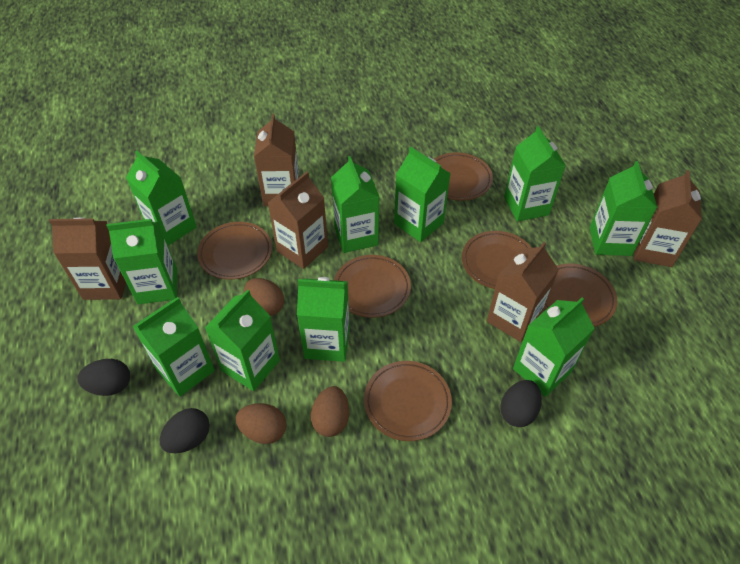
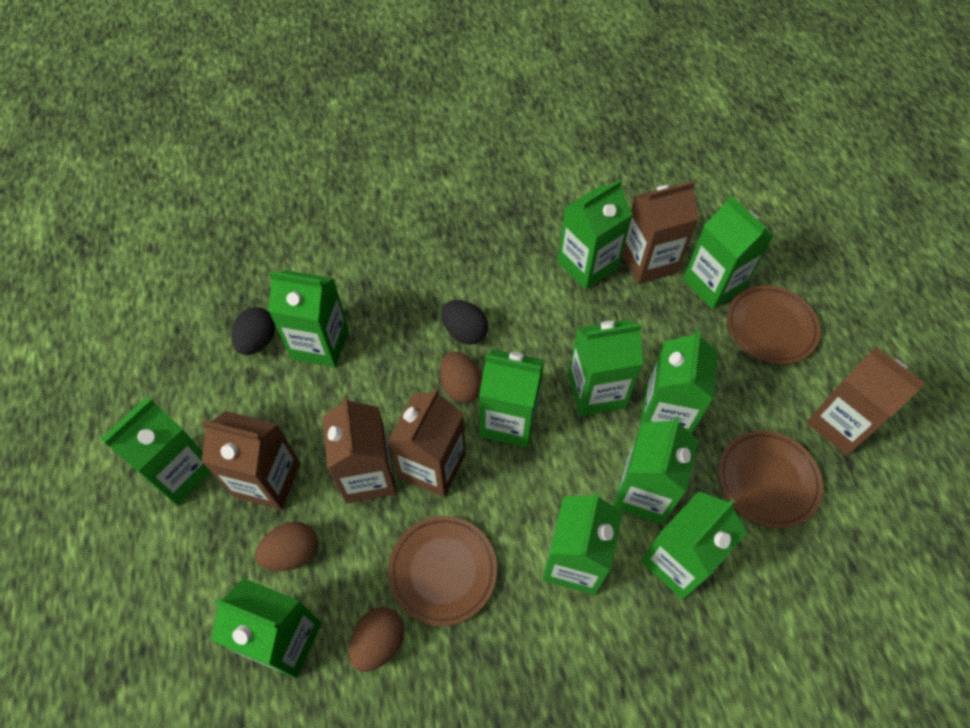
black egg: [77,359,130,396] [160,408,210,453] [500,380,542,427] = 3 -> [231,307,275,355] [441,300,488,345] = 2
brown plate: [197,222,272,280] [334,255,411,318] [364,361,452,441] [434,152,493,201] [462,231,532,289] [544,264,617,327] = 6 -> [388,516,497,626] [718,430,823,528] [727,285,821,364] = 3
green carton: [107,219,177,305] [126,151,197,246] [132,297,215,397] [205,289,280,391] [297,277,350,362] [331,156,380,253] [394,147,451,242] [504,126,566,221] [513,298,595,397] [590,161,658,256] = 10 -> [101,398,211,506] [211,578,322,678] [268,270,349,367] [479,349,545,448] [542,492,622,595] [558,179,633,290] [568,319,643,416] [613,416,698,524] [640,330,718,434] [641,491,747,600] [683,195,773,309] = 11

